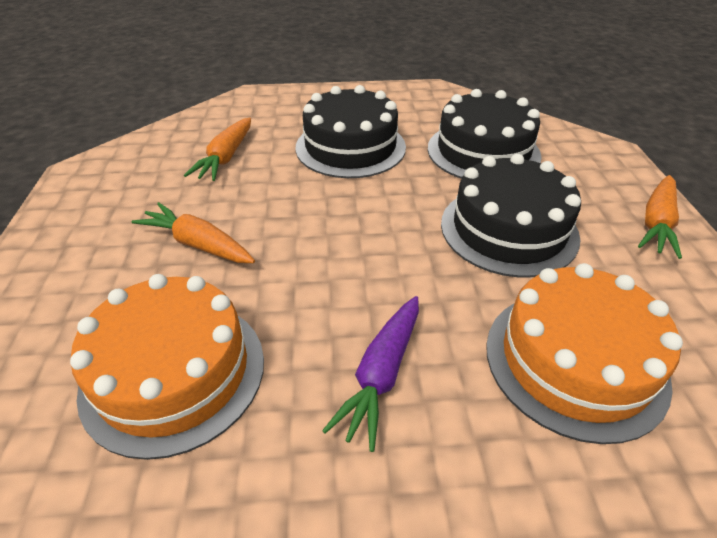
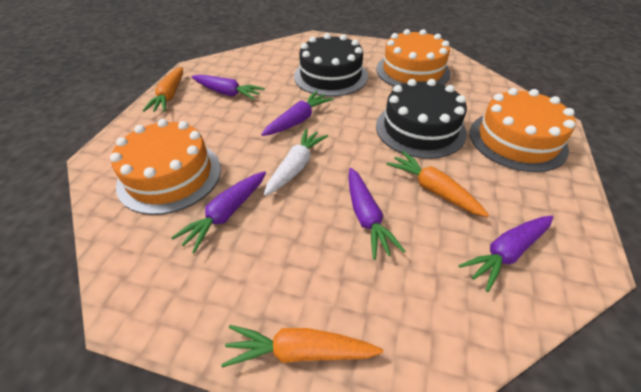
black cake: [296,85,406,178] [428,89,541,179] [441,154,581,277] = 3 -> [294,33,368,97] [376,79,467,159] = 2
orange cake: [70,274,264,460] [486,263,683,444] = 2 -> [110,119,221,215] [376,29,451,87] [470,88,576,172] = 3
purple carrot: [322,296,419,452] = 1 -> [171,171,266,253] [192,74,265,100] [261,91,333,136] [349,168,405,260] [458,215,553,292] = 5
white carrot: none = 0 -> [264,129,328,196] = 1

